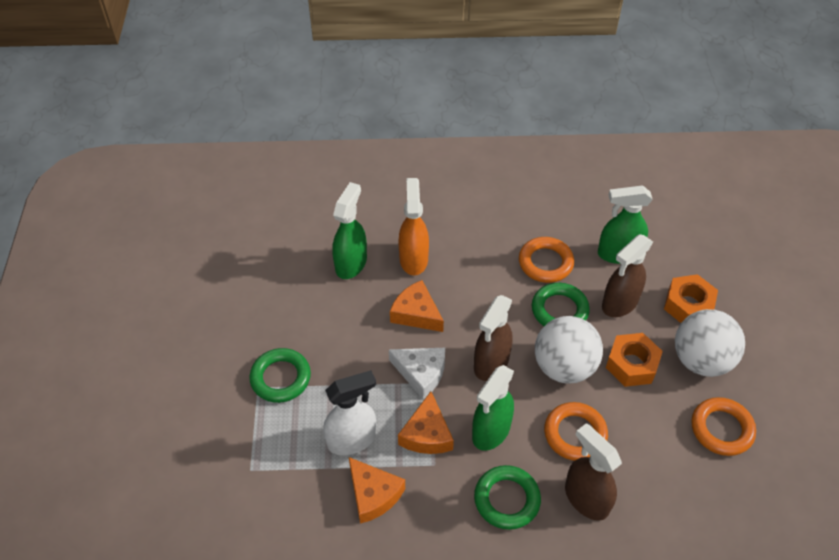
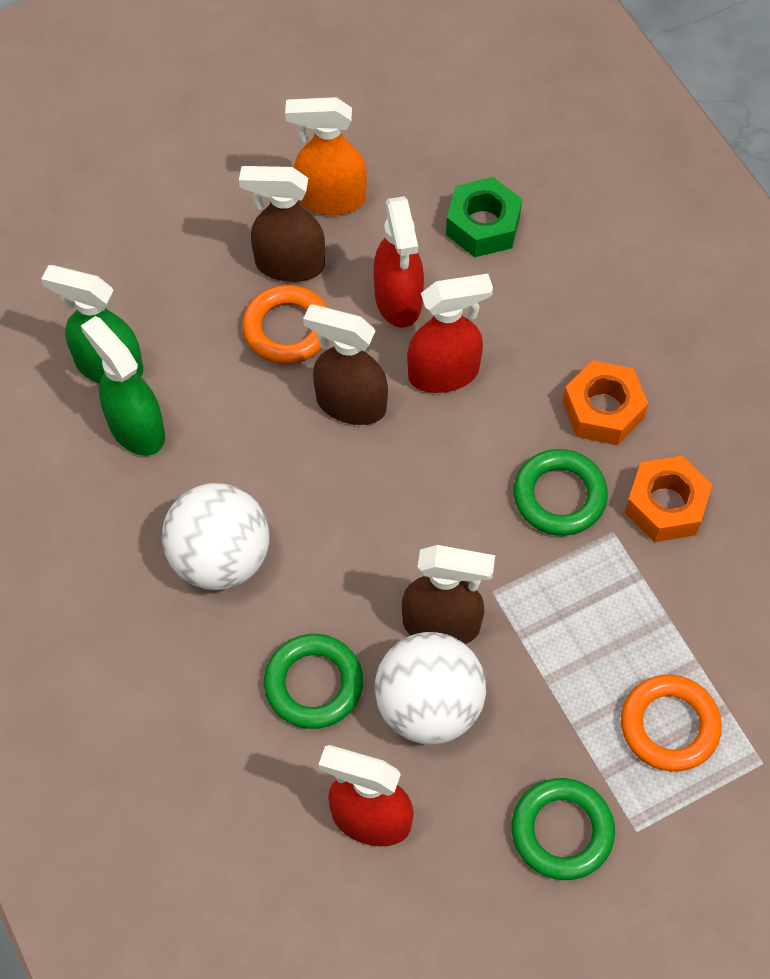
green nut: none = 0 -> [446,177,522,257] = 1
green spray bottle: [332,182,367,279] [472,365,514,451] [598,186,653,264] = 3 -> [41,265,143,384] [81,316,165,456] = 2
orange cheese: [349,457,405,524] [390,280,444,332] [398,391,454,454] = 3 -> none = 0
orange ring: [519,237,574,283] [544,402,608,461] [691,397,756,456] = 3 -> [242,285,328,364] [621,675,722,772] = 2
red spray bottle: none = 0 -> [318,745,414,846] [374,196,424,328] [407,274,493,393] = 3
white cheese: [389,348,445,399] = 1 -> none = 0
white spray bottle: [323,370,376,455] = 1 -> none = 0

